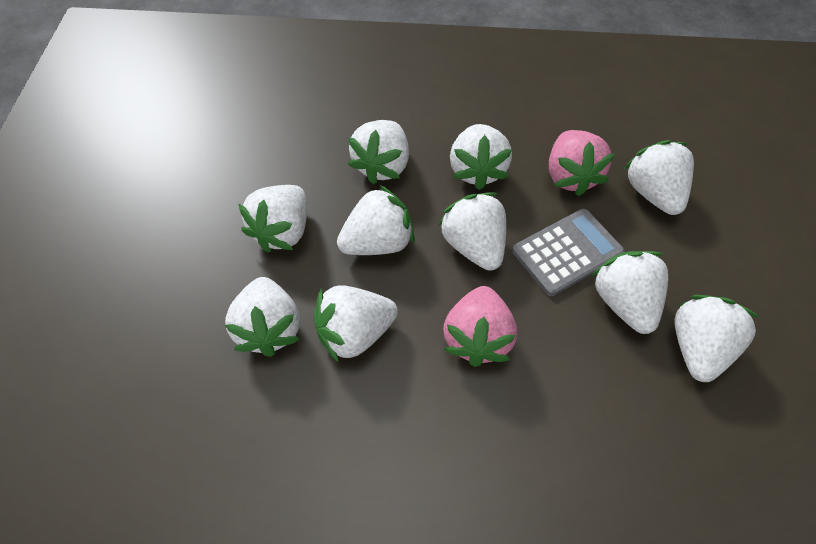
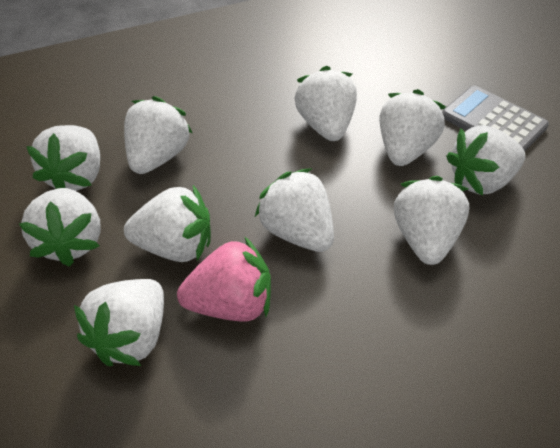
pink strawberry: [443,286,517,367] [549,130,615,197] = 2 -> [177,236,271,322] = 1

